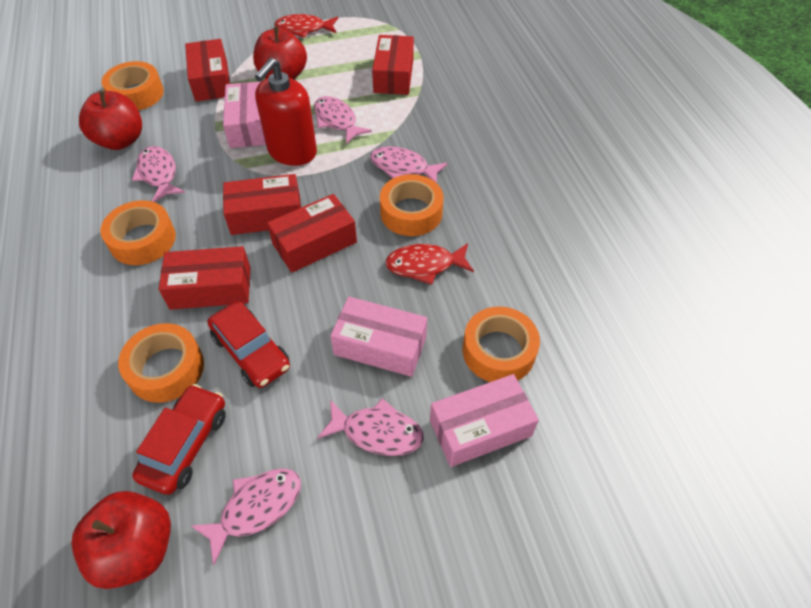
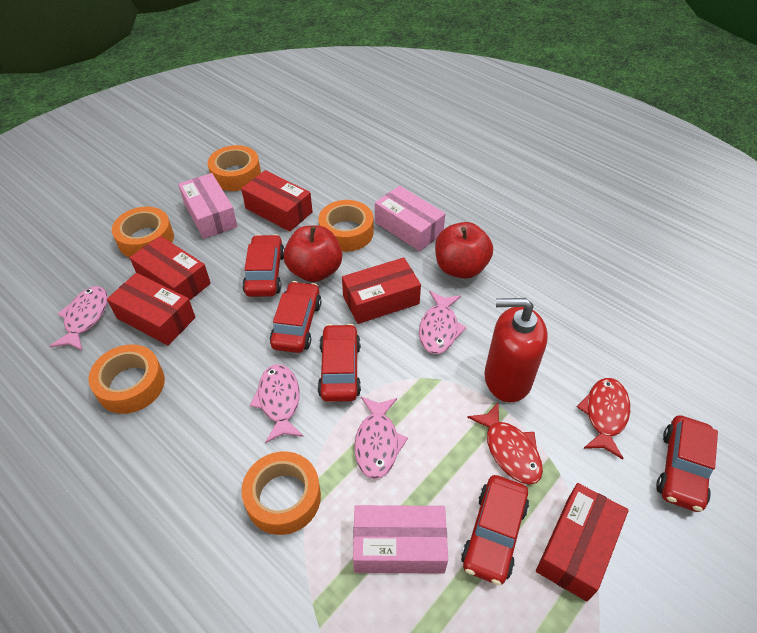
pink fish: [132,146,185,202] [191,468,301,565] [314,96,372,144] [317,398,424,456] [370,146,448,183] = 5 -> [49,286,108,351] [250,364,303,443] [354,397,408,479] [419,291,467,354] = 4
red apple: [72,491,171,589] [79,90,142,150] [253,27,307,80] = 3 -> [283,226,342,282] [435,222,493,279] = 2
red car: [132,384,226,495] [208,302,290,388] = 2 -> [242,234,285,297] [270,281,322,353] [318,324,361,402] [461,475,529,585] [656,415,718,512] = 5

